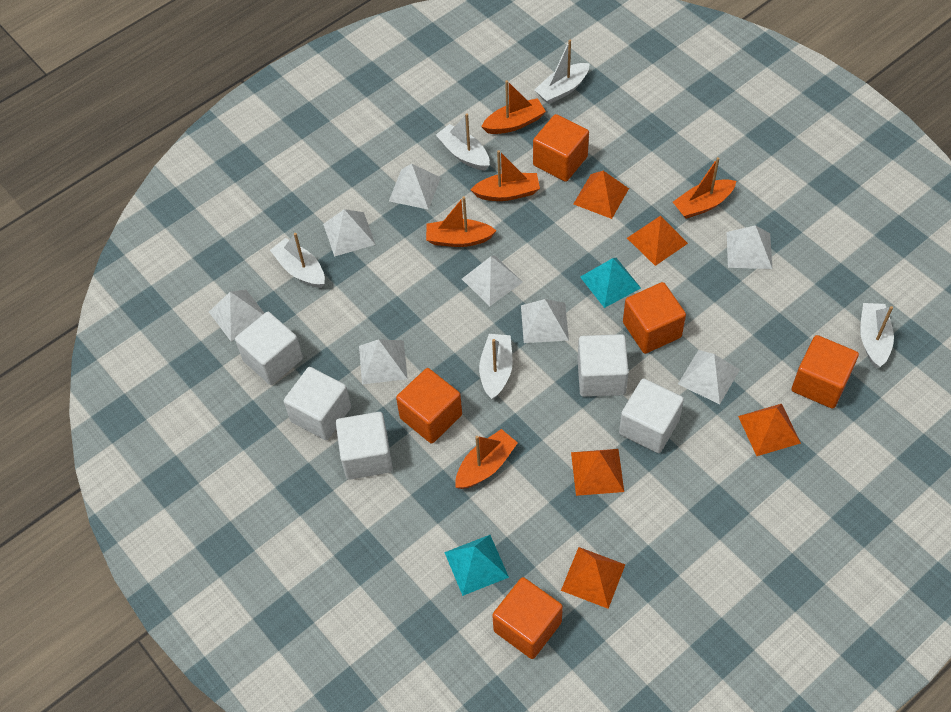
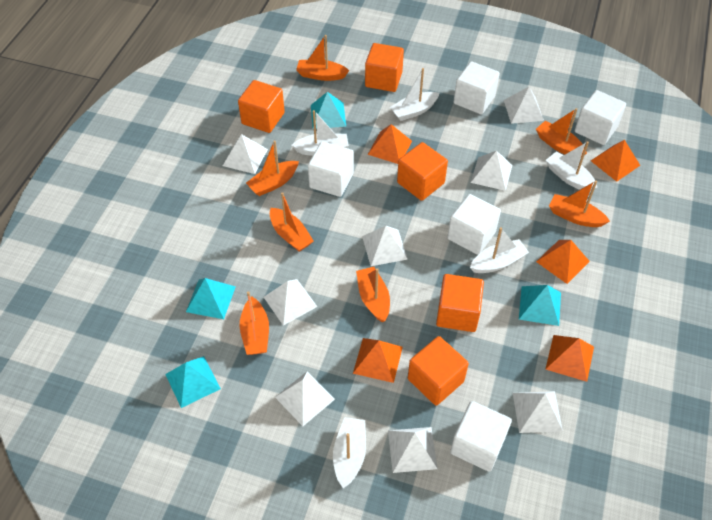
orange boat: [426,196,497,247] [455,429,518,489] [470,150,540,201] [481,80,546,134] [673,157,736,219] = 5 -> [240,291,269,355] [246,140,299,196] [270,192,314,252] [296,35,349,81] [356,267,390,323] [536,108,587,157] [549,180,610,227] = 7
turquoise pyramid: [444,535,509,596] [580,258,641,308] = 2 -> [165,356,221,408] [186,278,236,319] [311,92,346,129] [519,285,561,326] = 4

